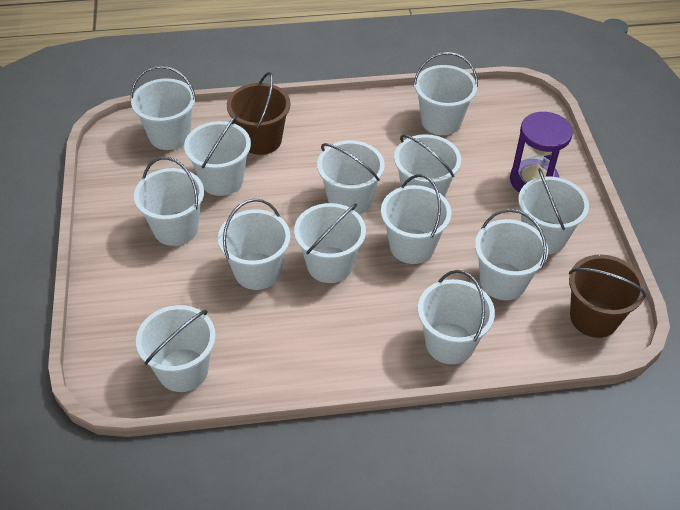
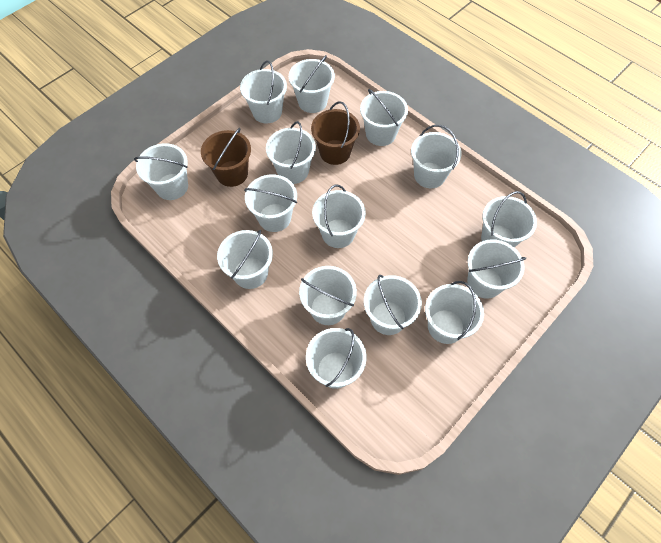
purple hourglass: [510,112,573,193] = 1 -> none = 0
white bucket: [131,65,196,150] [134,157,204,246] [136,305,216,392] [184,115,251,196] [218,199,290,290] [294,203,366,283] [317,140,385,215] [381,174,451,264] [394,134,461,197] [414,52,478,135] [418,270,495,364] [475,209,548,300] [518,168,589,254] = 13 -> [134,143,188,200] [217,230,273,289] [240,60,287,123] [244,174,297,232] [266,121,316,184] [289,55,335,113] [299,266,357,325] [306,328,367,389] [312,185,366,248] [360,89,408,146] [364,275,422,335] [411,125,462,188] [425,281,484,344] [467,239,526,299] [481,191,537,248] = 15

